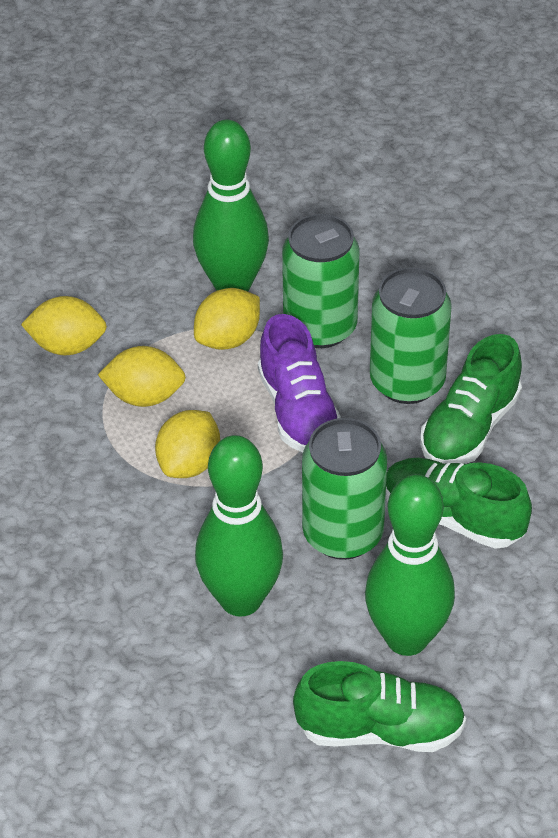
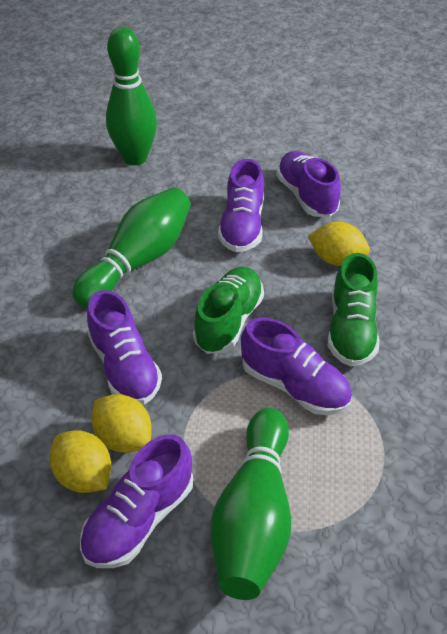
green can: [282,214,360,348] [302,418,387,560] [370,267,452,404] = 3 -> none = 0
green shoe: [293,661,466,752] [386,458,532,549] [420,334,522,464] = 3 -> [193,267,264,354] [328,253,379,366] = 2
purple shoe: [258,314,341,452] = 1 -> [80,435,193,568] [87,290,162,405] [218,159,264,252] [241,317,352,415] [276,151,341,217] = 5
yellow lemon: [21,296,107,355] [98,346,186,407] [155,410,220,478] [194,288,260,350] = 4 -> [50,430,111,493] [91,394,152,453] [308,222,370,266] = 3

